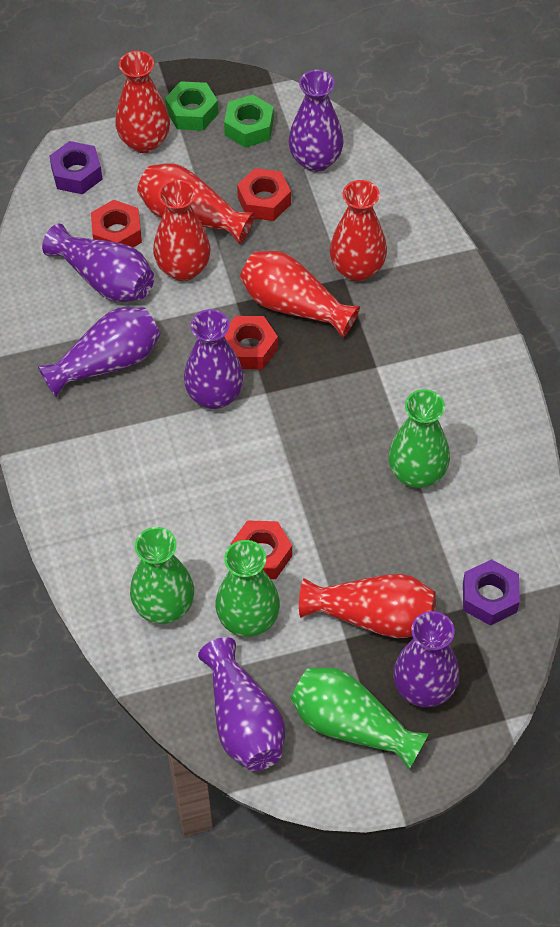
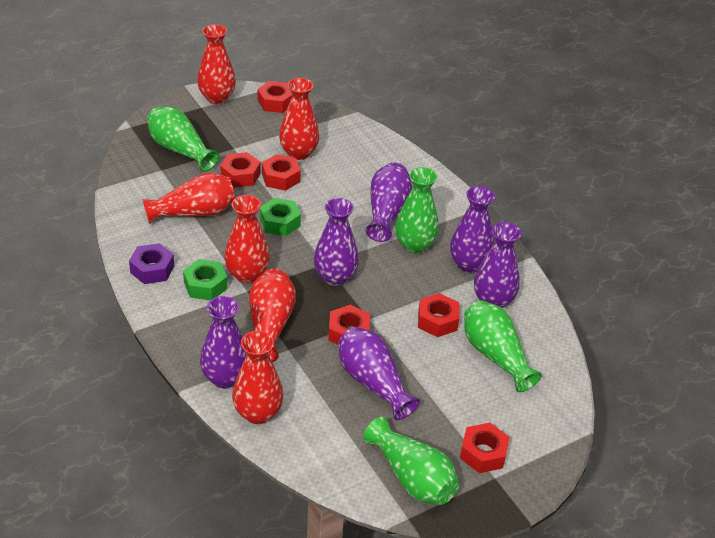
purple nut: [49,141,103,194] [463,559,520,626] = 2 -> [129,243,174,284] = 1
red nut: [91,200,142,247] [224,316,278,369] [231,520,292,579] [237,168,291,221] = 4 -> [220,152,261,188] [258,81,292,113] [262,154,301,191] [329,305,370,345] [418,293,459,337] [460,423,510,473] = 6

